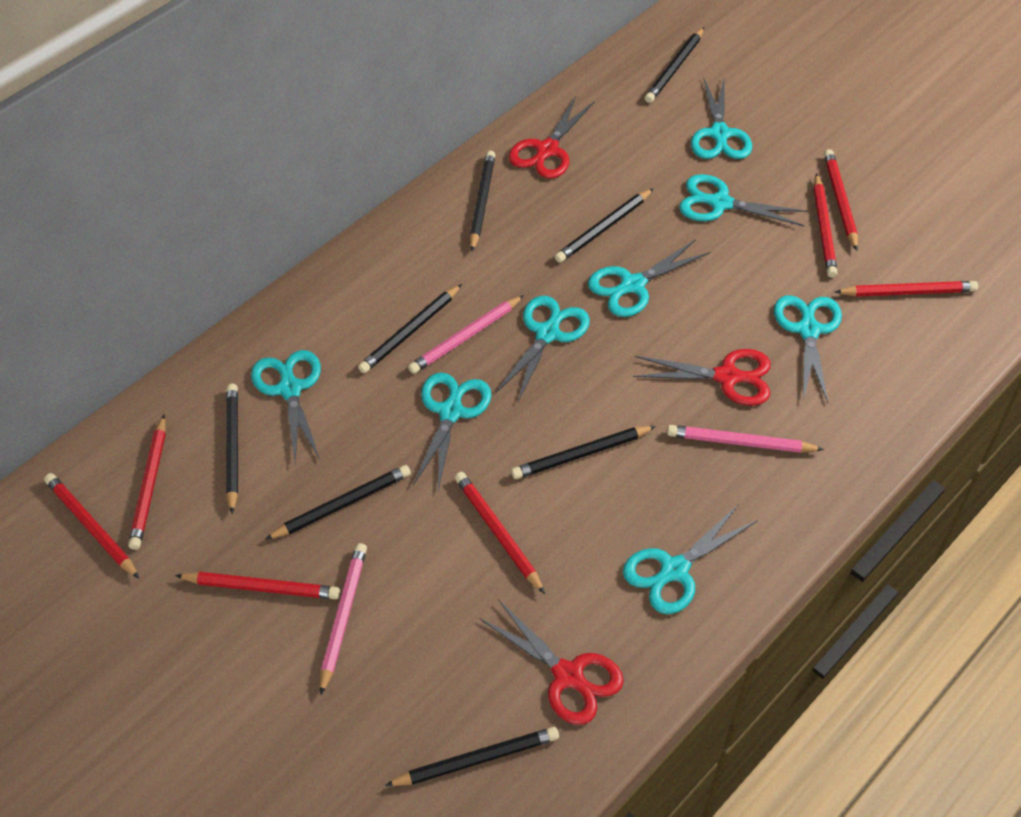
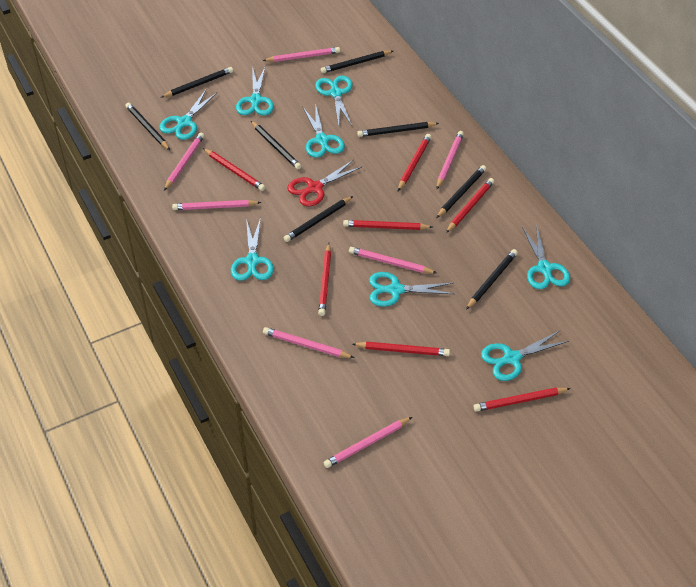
pink pencil: [320,543,367,695] [408,295,524,374] [667,425,824,453] = 3 -> [164,132,204,191] [172,200,261,210] [263,47,340,62] [263,327,354,358] [324,417,412,468] [349,247,437,273] [436,131,464,189] = 7
red scissors: [480,599,624,725] [509,96,595,179] [633,349,771,406] = 3 -> [287,160,362,207] = 1

